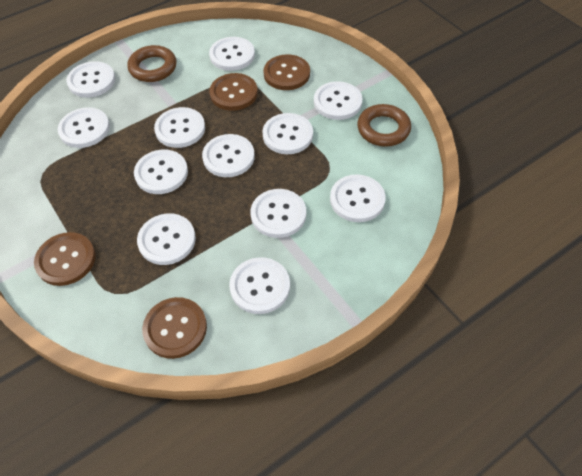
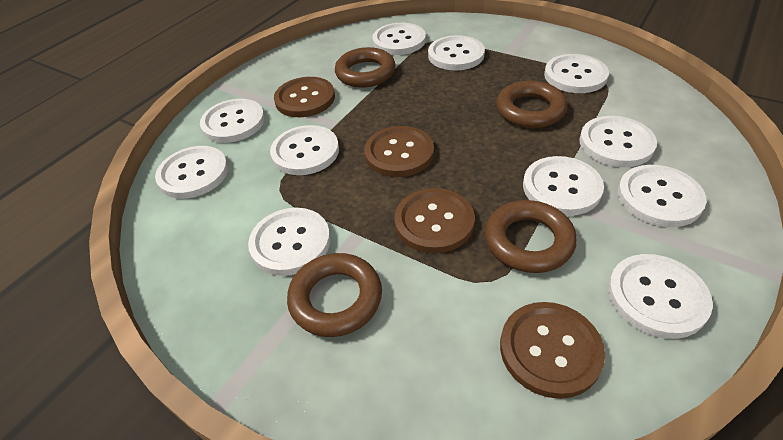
brown ring: [127,45,177,82] [357,104,411,147] = 2 -> [287,253,382,337] [335,47,396,88] [485,200,577,273] [496,80,567,128] = 4
white button: [58,107,110,148] [67,61,115,98] [134,149,188,194] [137,213,196,265] [154,107,205,148] [202,134,255,177] [209,37,255,71] [229,257,290,314] [251,189,306,238] [262,113,313,154] [314,81,363,120] [330,174,386,222] = 12 -> [155,146,228,199] [200,99,265,143] [248,208,331,276] [270,125,339,175] [372,23,426,55] [428,35,485,70] [523,156,604,216] [544,54,609,93] [579,116,657,167] [608,254,713,339] [617,165,707,227] = 11

